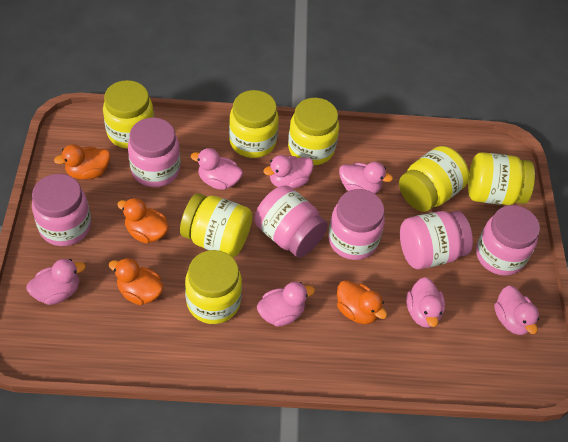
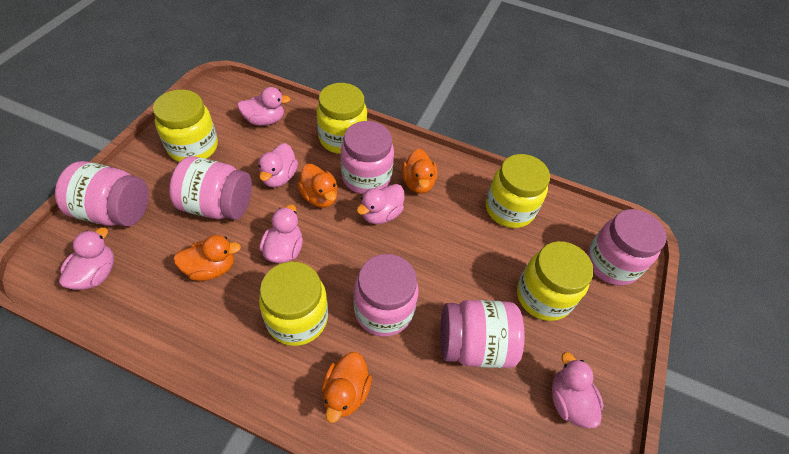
pink duck: [26,259,86,305] [191,148,243,190] [257,282,315,327] [263,155,314,188] [339,162,393,194] [406,277,445,328] [494,285,539,335] = 7 -> [59,228,114,290] [237,87,291,126] [258,143,298,187] [259,205,303,263] [356,184,404,224] [552,352,604,428] = 6
yellow jar: [103,80,154,149] [180,193,252,257] [185,250,242,324] [229,90,279,158] [288,98,339,165] [399,146,469,212] [468,152,535,205] = 7 -> [153,89,218,162] [259,262,328,346] [316,83,367,154] [486,154,550,228] [517,241,594,321] = 5

